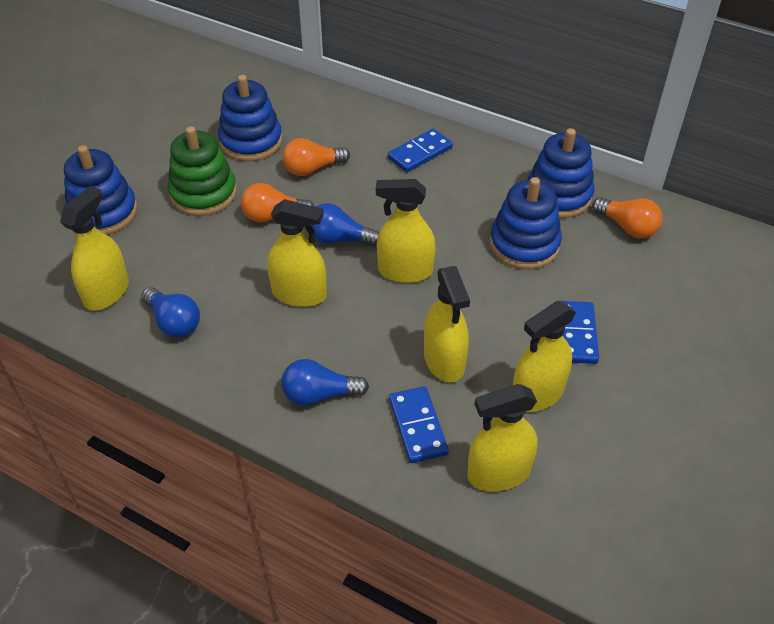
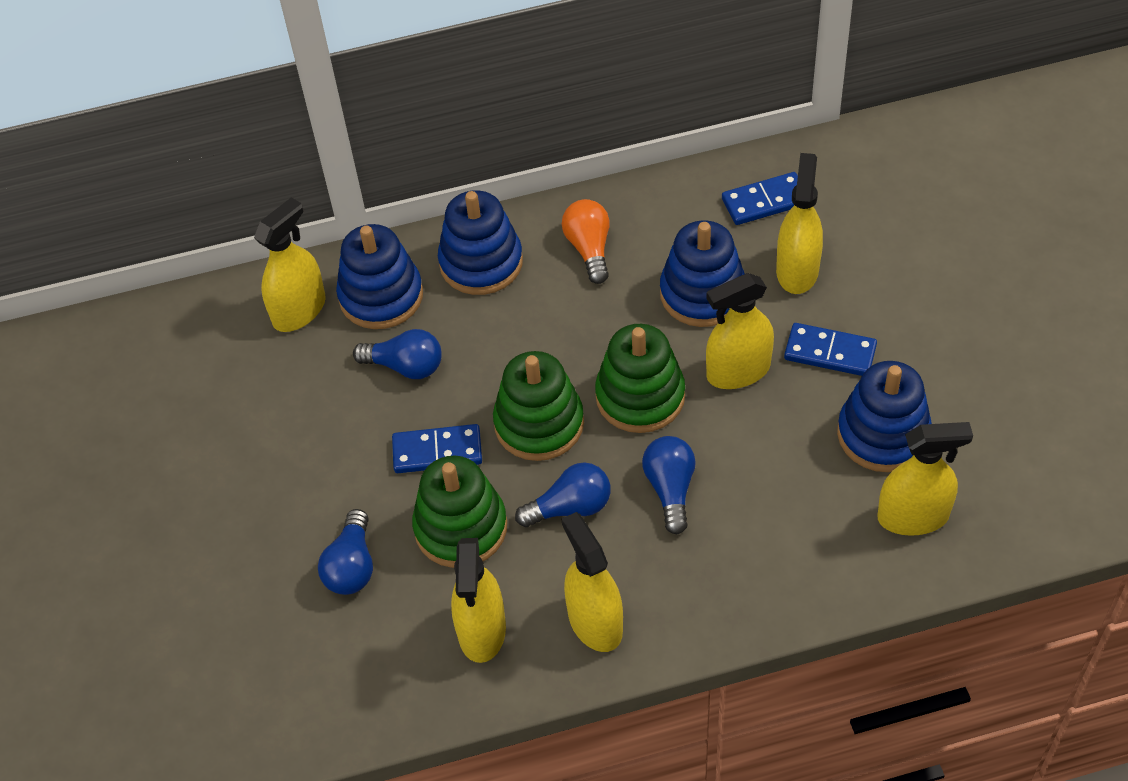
blue light bulb: [142,287,200,338] [281,359,369,406] [312,203,379,247] = 3 -> [318,509,373,595] [353,329,442,379] [515,462,611,527] [642,436,696,535] = 4
green stacking toy: [168,126,237,216] = 1 -> [412,456,507,568] [493,351,584,461] [595,324,685,433] = 3
orange light bulb: [241,183,315,223] [282,138,350,176] [592,197,663,238] = 3 -> [562,199,610,284] = 1

